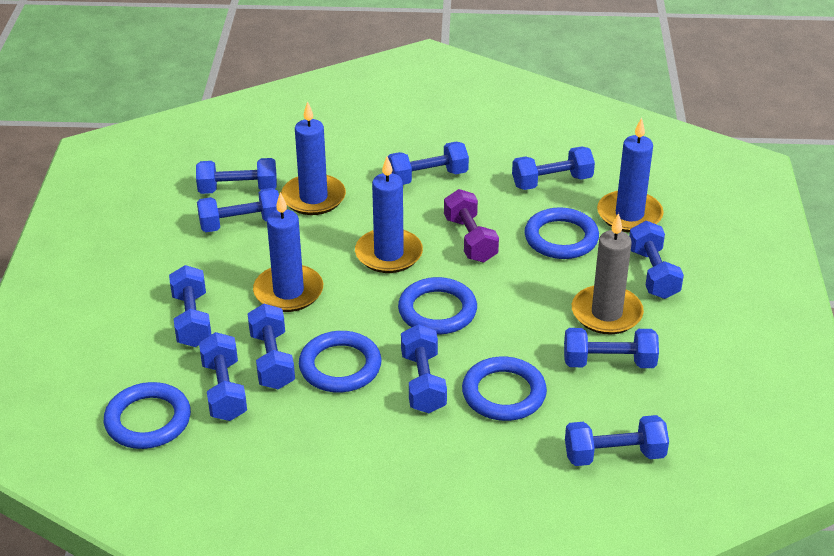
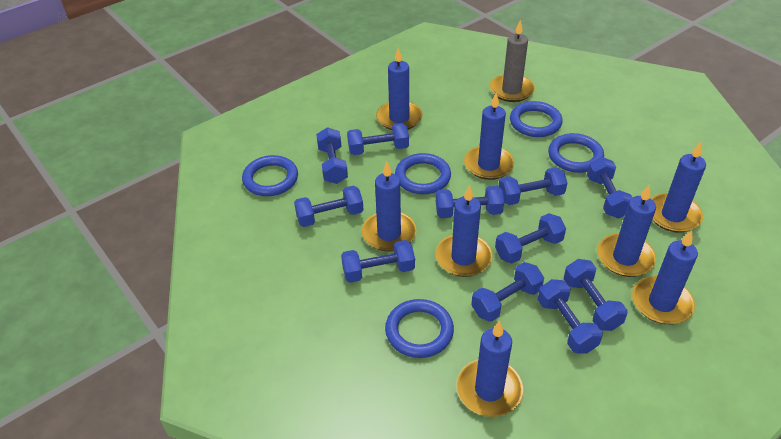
blue candle: [253,192,323,312] [281,101,346,215] [355,156,423,273] [597,118,664,233] = 4 -> [362,162,417,252] [376,48,423,130] [436,185,492,277] [456,321,523,417] [464,93,514,180] [597,185,656,277] [632,230,698,324] [651,142,706,232] = 8
purple dumbbell: [444,189,499,262] = 1 -> none = 0

